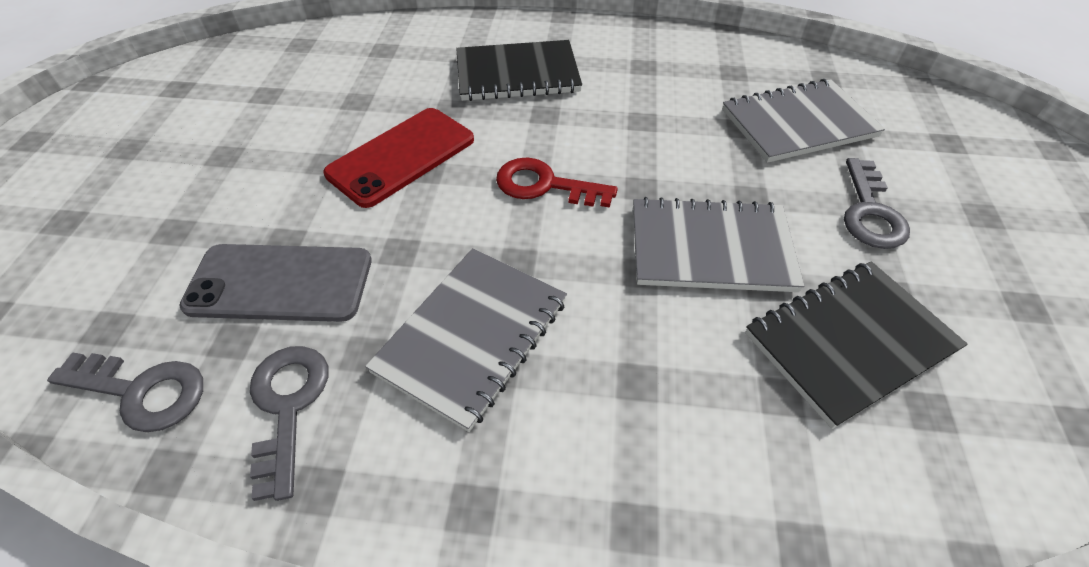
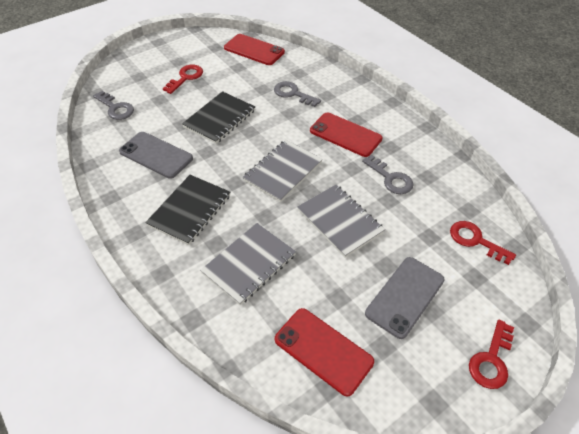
grey phone: [179,244,372,322] = 1 -> [119,132,193,179] [365,257,445,339] = 2
red key: [496,158,618,208] = 1 -> [163,65,203,94] [450,221,516,265] [469,320,514,389] = 3
red phone: [323,108,474,208] = 1 -> [224,34,285,65] [275,308,374,396] [310,112,382,157] = 3

